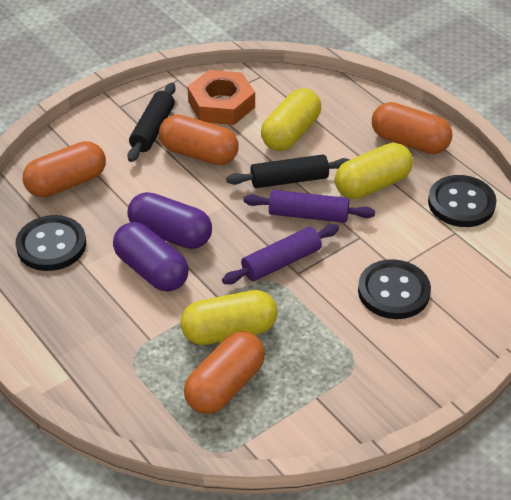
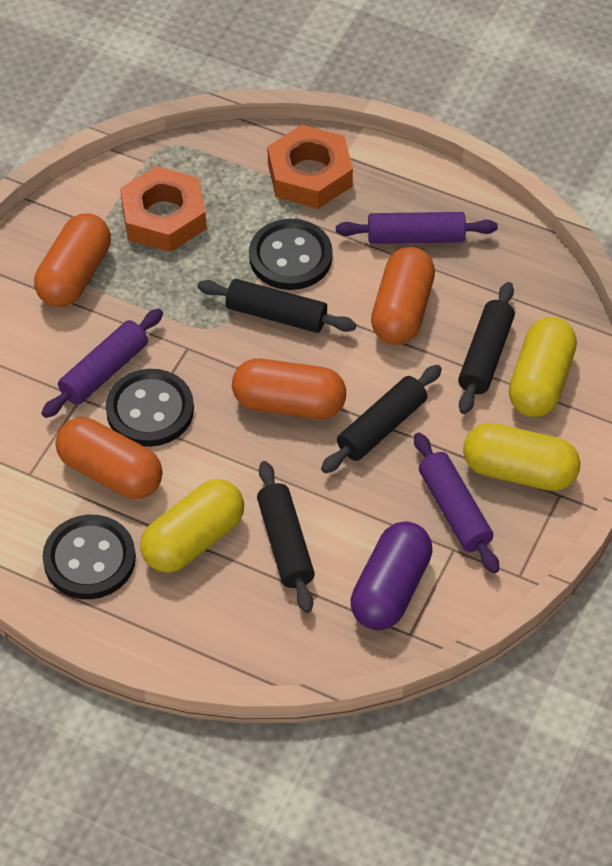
black rolling pin: [127,83,176,162] [226,154,349,188] = 2 -> [197,279,356,333] [257,461,315,613] [321,365,442,473] [458,282,515,414] = 4
orange nut: [187,70,255,125] = 1 -> [120,166,207,252] [267,125,353,209] = 2
purple capsule: [113,222,189,292] [127,192,212,249] = 2 -> [350,521,433,630] = 1
purple rolling pin: [222,224,339,284] [243,190,375,223] = 2 -> [41,309,163,418] [336,212,498,244] [414,432,499,574] = 3

